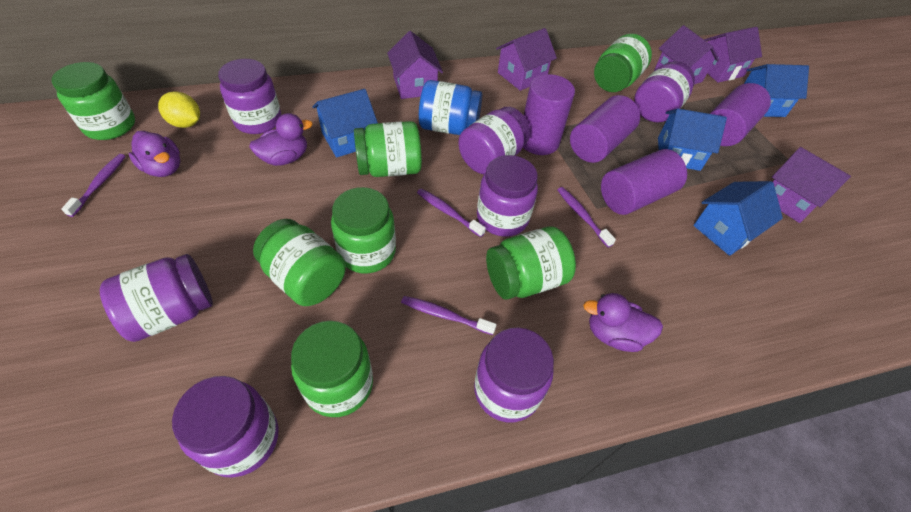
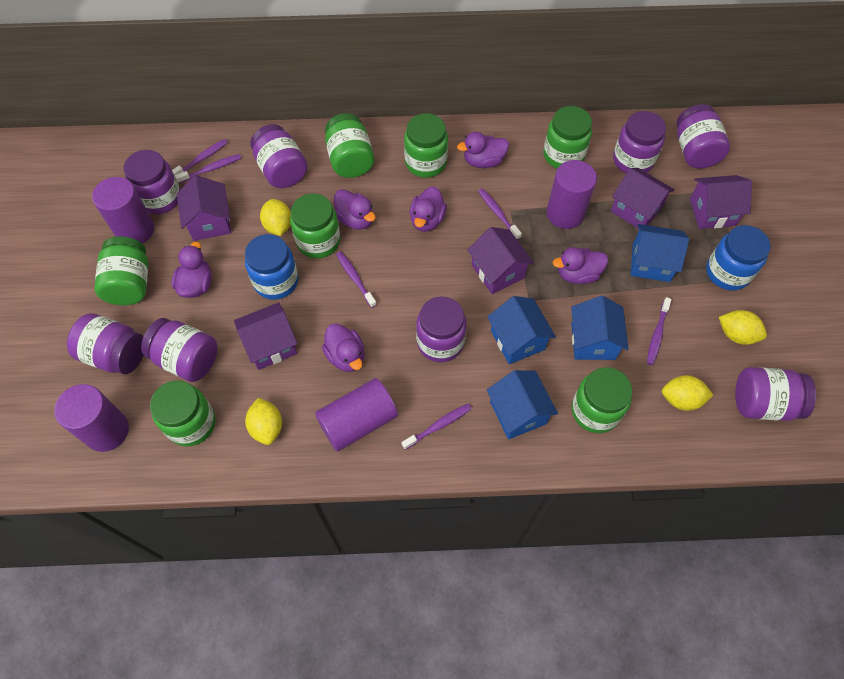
blue jar: [419,80,482,135] = 1 -> [245,234,298,300] [706,225,770,291] = 2
purple duck: [129,131,180,177] [249,113,313,166] [583,293,663,352] = 3 -> [172,242,212,298] [322,323,364,372] [334,189,376,230] [410,186,447,232] [457,132,509,168] [553,247,608,284] = 6
purple jar: [100,254,213,342] [172,376,278,478] [218,59,281,134] [458,107,530,174] [474,328,554,422] [477,155,538,237] [634,61,695,122] = 7 -> [67,313,144,374] [124,150,180,214] [141,318,218,382] [251,124,308,188] [416,297,467,362] [613,111,666,173] [676,104,730,169] [735,367,816,421] = 8
purple toothbrush: [61,154,126,217] [401,296,497,335] [417,189,486,237] [557,187,616,248] = 4 -> [172,139,228,175] [175,154,241,184] [336,251,377,308] [401,403,472,450] [478,188,522,240] [647,297,672,365] = 6
yellow lemon: [158,91,200,128] = 1 -> [245,398,282,445] [260,199,291,236] [662,375,713,411] [719,310,767,345] = 4

